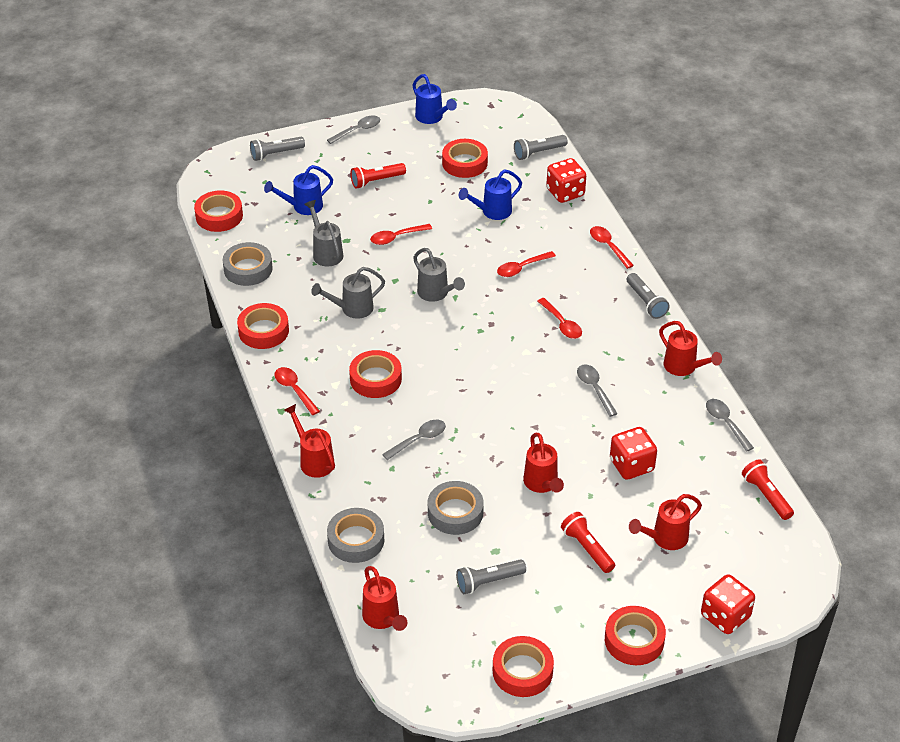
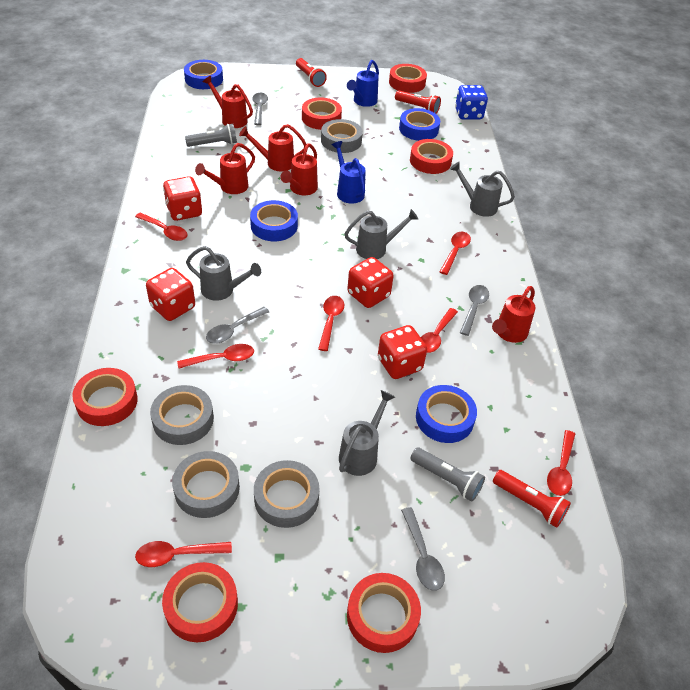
blue dice: none = 0 -> [455,85,488,120] = 1
blue tape: none = 0 -> [184,60,223,89] [250,200,298,241] [399,108,440,141] [416,385,477,443] = 4
blue watering can: [264,165,333,215] [413,74,457,124] [459,169,522,220] = 3 -> [332,141,366,204] [347,60,379,107] = 2
grey flashlight: [250,137,305,161] [456,559,526,594] [514,135,568,160] [627,273,670,319] = 4 -> [185,124,237,147] [410,447,485,501] = 2
grey tape: [223,242,273,286] [327,508,384,563] [428,481,484,535] = 3 -> [150,385,214,445] [172,451,240,518] [254,460,320,528] [321,119,363,153] = 4
grey watering can: [304,200,343,267] [311,267,385,319] [413,248,465,302] = 3 -> [186,246,261,301] [339,390,395,476] [344,209,418,259] [450,162,515,217] = 4
red dice: [546,158,586,203] [610,427,657,480] [701,574,755,634] = 3 -> [146,268,195,321] [163,176,202,221] [347,257,394,308] [378,325,427,379] = 4
red spoon: [275,367,320,415] [370,224,432,245] [497,251,556,277] [538,298,582,339] [590,226,634,269] = 5 -> [135,213,188,241] [135,541,232,567] [177,344,254,368] [318,296,344,351] [421,308,458,353] [440,232,471,275] [547,430,575,496] = 7

